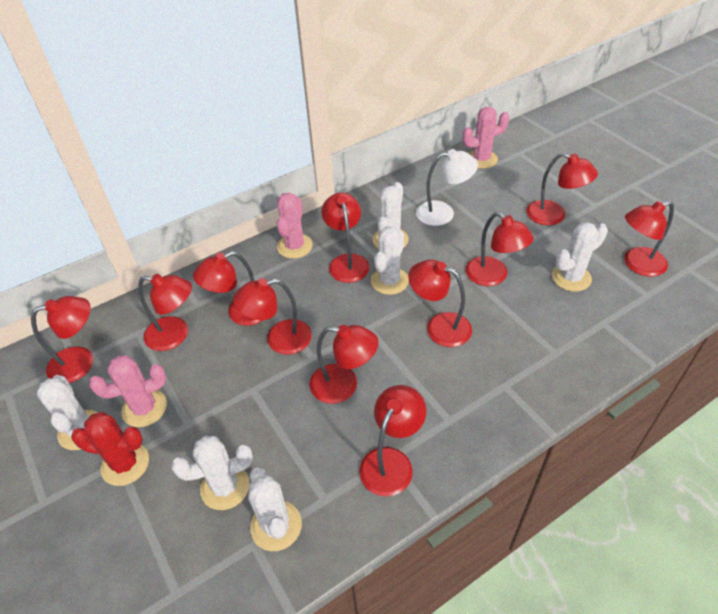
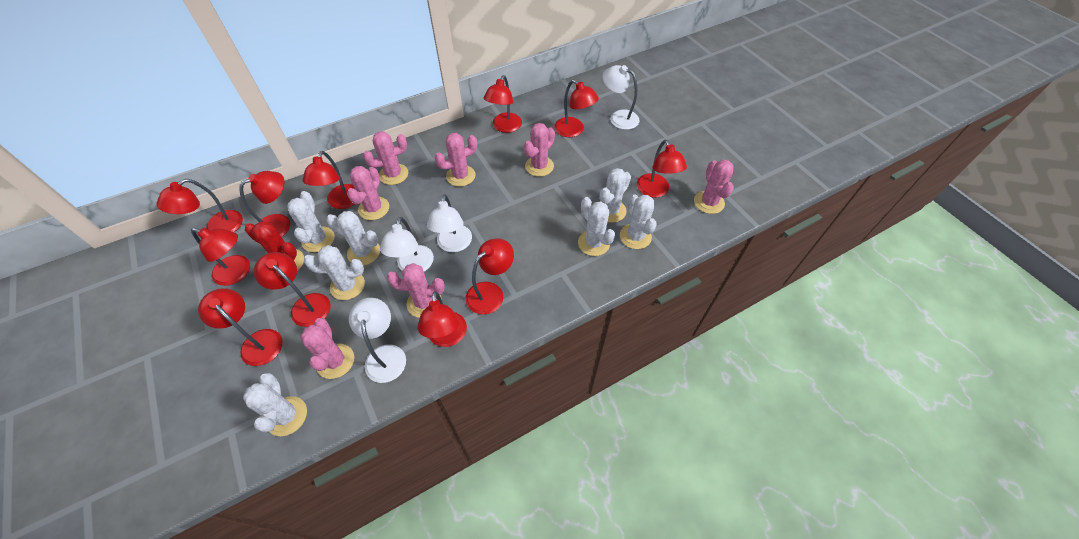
pink cactus: [89,355,167,427] [277,192,313,259] [462,107,510,169] = 3 -> [300,318,354,379] [347,166,389,220] [363,131,408,185] [387,263,445,318] [435,133,477,187] [524,123,555,177] [694,160,734,214] = 7
white cactus: [37,375,98,450] [171,436,253,510] [248,467,302,551] [371,226,409,295] [373,182,409,249] [552,222,608,292] = 6 -> [243,373,307,436] [287,191,334,252] [304,245,365,300] [326,211,380,265] [578,197,615,256] [599,168,631,223] [620,194,657,249] = 7
white lamp: [416,149,478,226] = 1 -> [349,298,406,383] [380,217,434,272] [427,194,472,252] [603,65,639,130] = 4

